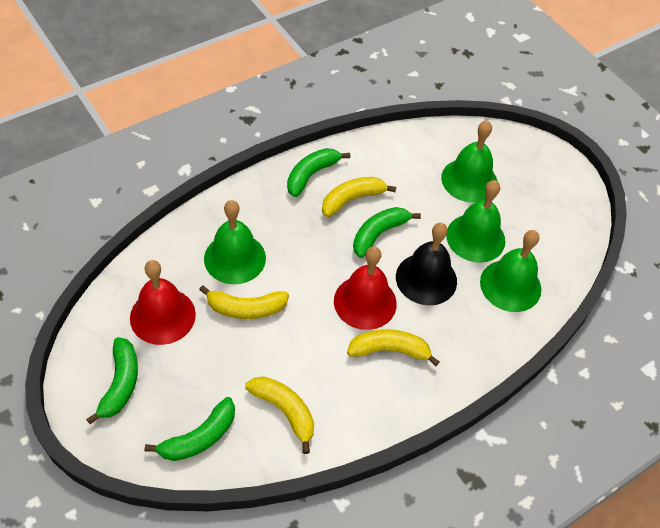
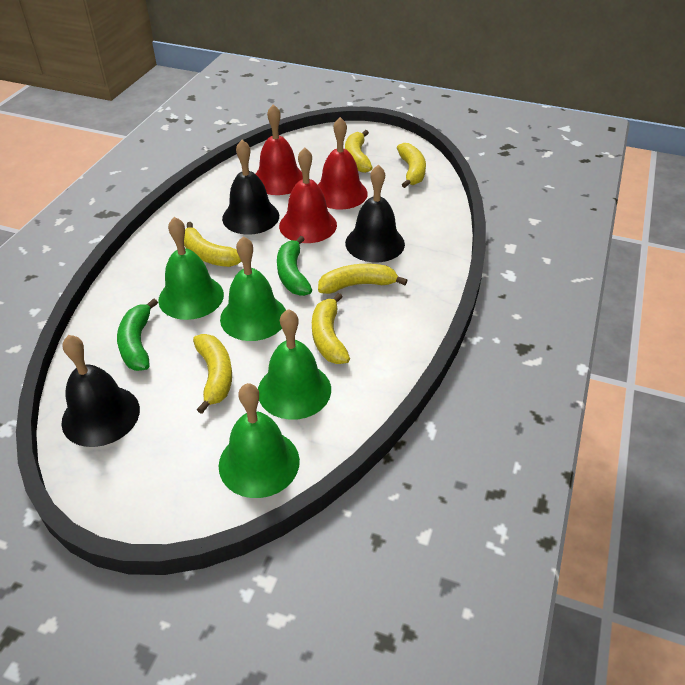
black bell: [396,223,457,306] = 1 -> [61,335,140,447] [222,140,279,235] [345,165,405,262] = 3
green banana: [86,337,138,424] [145,397,235,461] [287,148,350,197] [353,207,421,258] = 4 -> [117,298,158,371] [277,236,312,296] = 2
red bell: [130,260,196,345] [334,246,397,330] = 2 -> [256,104,303,195] [279,147,337,243] [318,117,368,209] = 3
yellow banana: [199,285,289,319] [245,376,314,454] [322,177,396,217] [347,329,440,366] = 4 -> [184,222,241,267] [193,334,232,414] [312,293,350,364] [318,264,408,294] [345,130,373,173] [397,143,426,188] = 6

